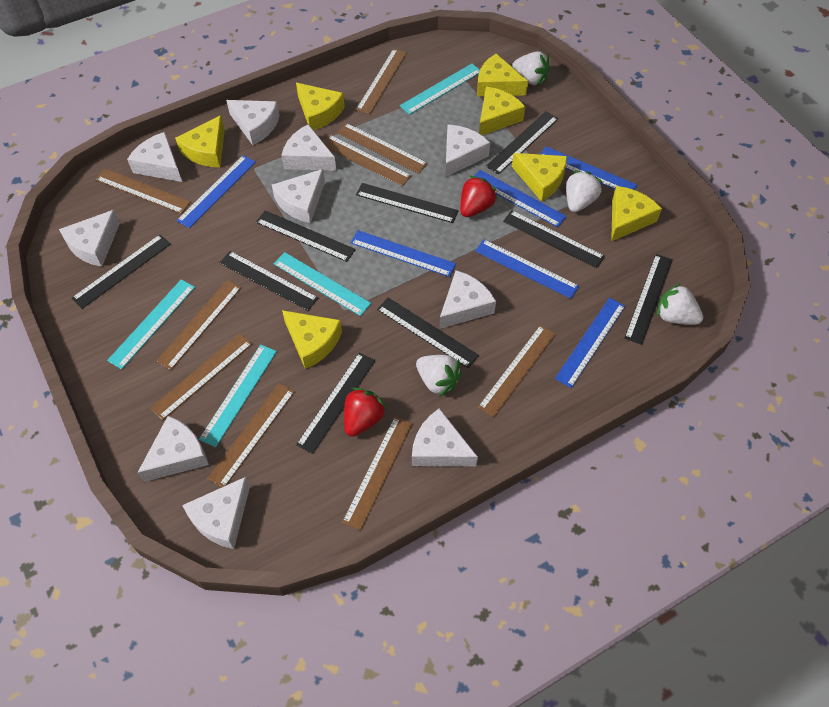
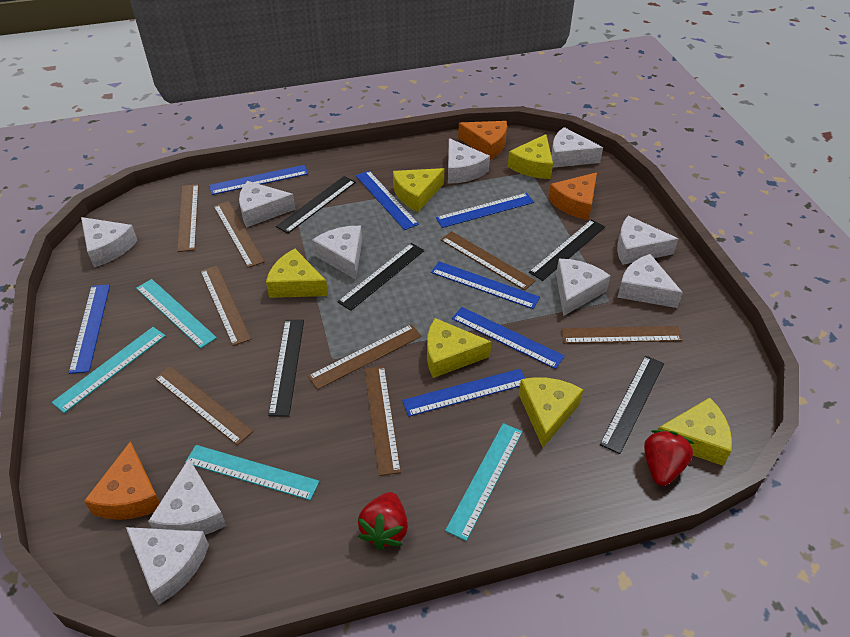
black ruler: [72,234,171,309] [220,251,318,311] [256,210,356,262] [296,352,375,454] [356,183,459,223] [377,297,479,368] [486,111,558,174] [503,210,605,268] [624,254,673,345] = 9 -> [268,320,304,416] [276,176,356,233] [338,243,424,311] [529,219,605,281] [600,356,664,454] = 5
blue ruler: [176,155,256,228] [351,230,456,277] [474,170,567,227] [475,239,579,299] [541,146,637,190] [555,298,625,388] = 6 -> [69,284,110,374] [209,165,308,195] [356,171,419,230] [402,369,525,417] [431,261,540,309] [436,193,534,228] [452,307,565,369] = 7
brown ruler: [95,168,191,214] [150,333,252,420] [156,280,241,370] [207,383,295,487] [323,135,412,186] [337,123,428,174] [342,416,413,531] [356,49,407,114] [478,325,556,417] = 9 -> [154,366,253,445] [177,184,199,252] [200,265,251,346] [213,201,265,268] [308,324,422,390] [365,366,401,476] [441,231,536,290] [561,326,683,344] = 8
orange cheese: none = 0 -> [84,441,160,520] [458,121,507,160] [548,172,597,220] = 3
white strawberry: [416,355,462,397] [512,51,550,85] [566,171,602,212] [657,283,703,325] = 4 -> none = 0
yellow cheese: [175,115,225,167] [282,310,342,369] [296,83,345,130] [477,54,528,96] [479,87,525,135] [512,153,567,202] [611,186,662,242] = 7 -> [266,249,328,298] [393,168,444,212] [427,318,491,378] [508,134,553,179] [519,377,583,448] [658,398,732,466] = 6

